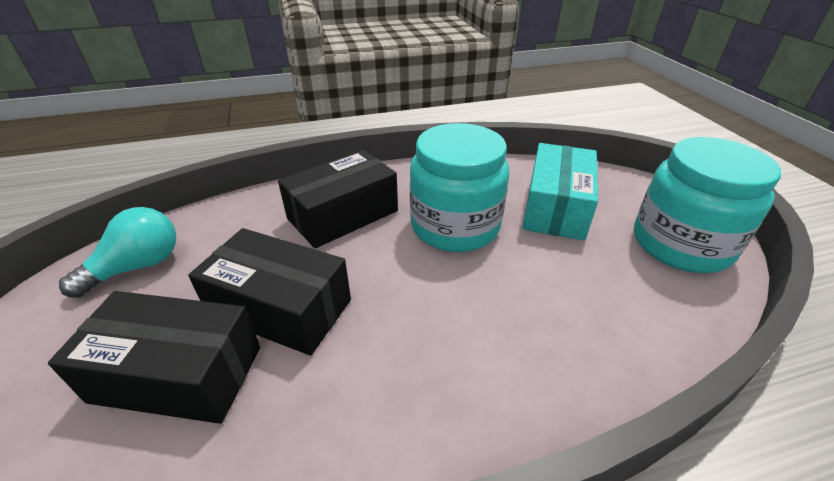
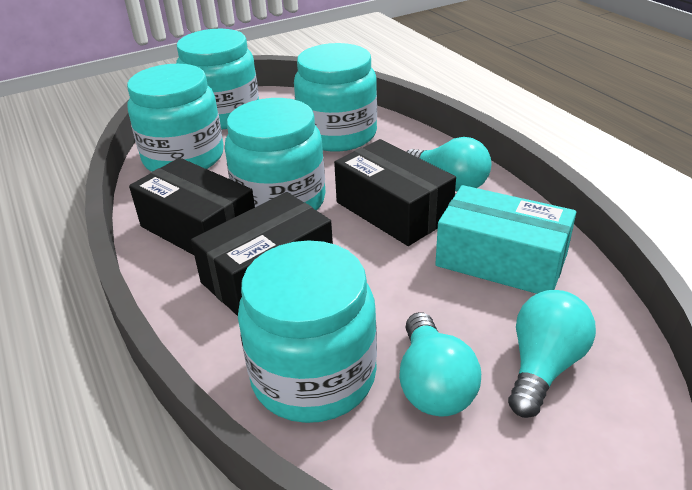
turquoise jar: [410,123,509,252] [634,137,781,273] = 2 -> [127,64,224,172] [176,29,259,130] [225,98,325,210] [238,240,377,423] [294,43,377,152] = 5
turquoise light bulb: [59,207,176,298] = 1 -> [399,312,481,416] [407,137,491,192] [508,290,596,418] = 3

